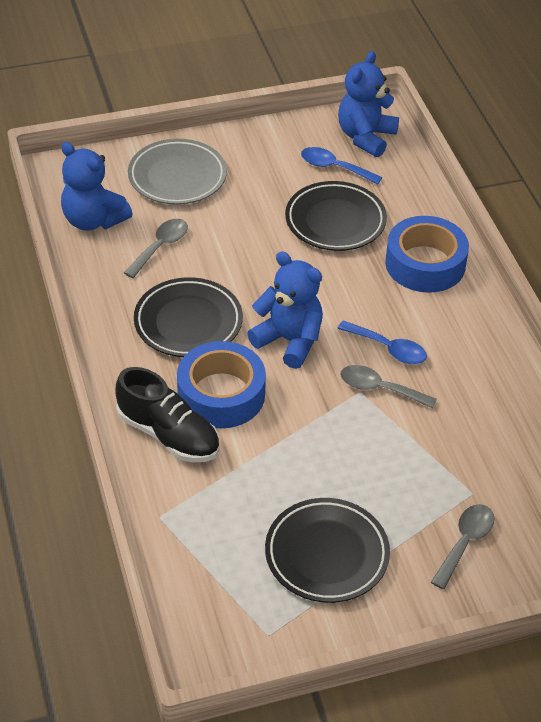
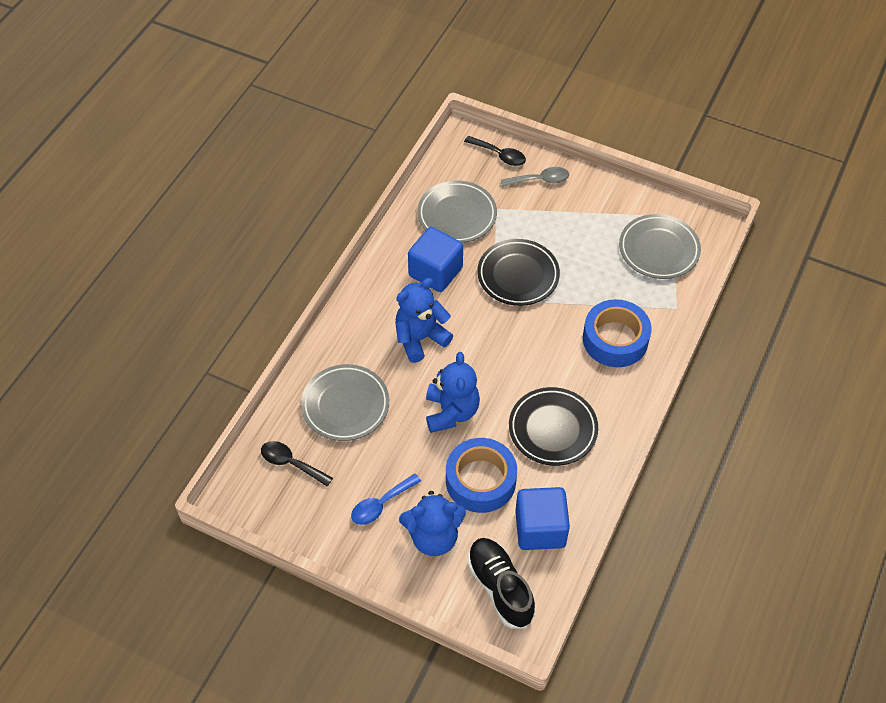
black plate: [134,277,243,357] [265,498,390,603] [285,181,387,251] = 3 -> [477,239,560,306] [509,387,598,466] = 2
black spoon: none = 0 -> [261,441,333,486] [464,136,526,166] = 2
blue cube: none = 0 -> [408,227,463,292] [515,487,570,550] = 2
blue spoon: [301,147,382,184] [337,320,427,364] = 2 -> [351,474,421,525] = 1
grey plate: [128,139,227,205] = 1 -> [301,364,389,441] [417,181,497,243] [619,214,701,279] = 3
grey spoon: [124,219,188,278] [340,365,437,409] [431,504,494,589] = 3 -> [501,167,569,187] = 1

